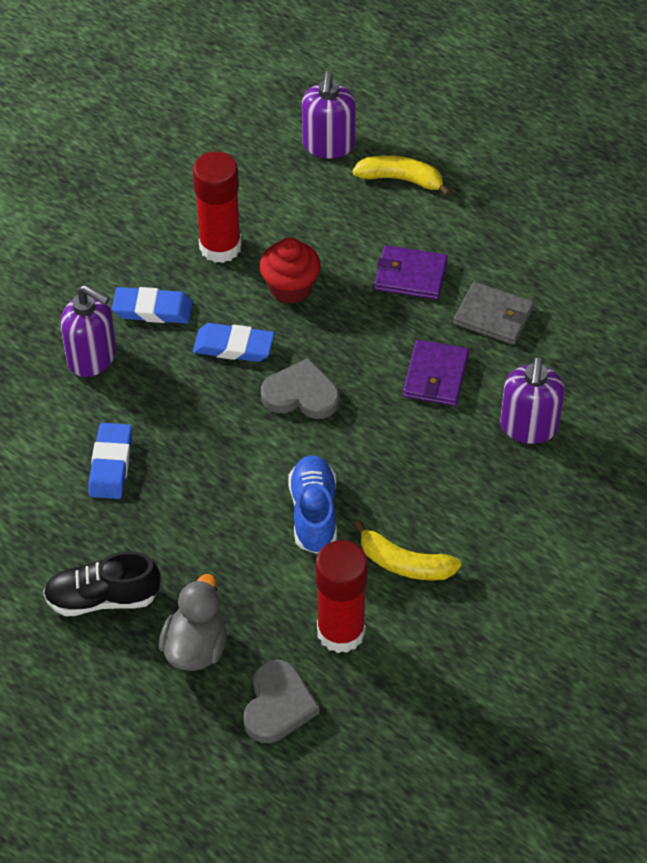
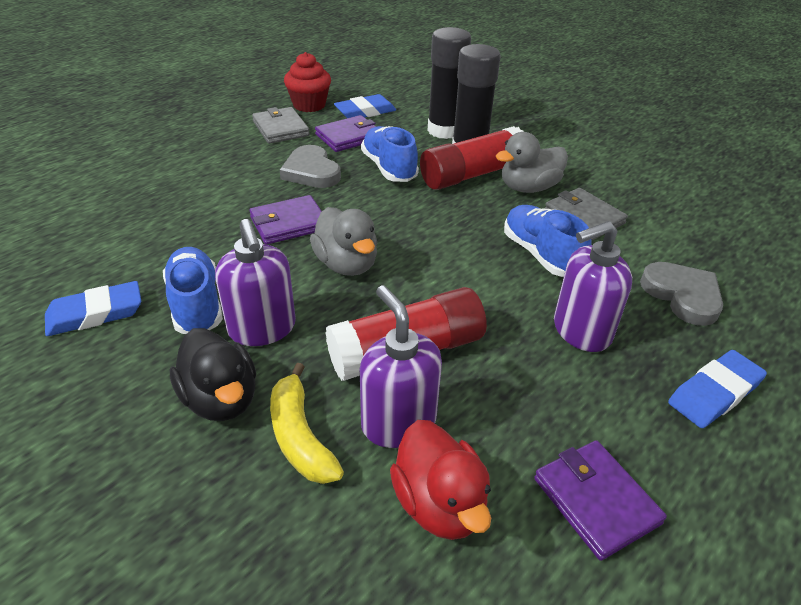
black duck: none = 0 -> [169,328,256,421] = 1
black glue stick: none = 0 -> [427,27,471,139] [452,44,501,144] = 2
black shoe: [43,551,160,616] = 1 -> none = 0
blue shoe: [288,455,337,554] = 1 -> [163,247,223,334] [361,126,419,182] [504,205,592,277] = 3
grey duck: [159,574,227,671] = 1 -> [310,207,377,276] [496,132,568,193] = 2
grey wallet: [454,282,534,345] = 1 -> [252,107,310,144] [544,188,628,240] = 2
purple wallet: [374,245,448,300] [403,340,469,406] = 2 -> [249,195,322,245] [315,115,376,152] [534,440,667,561] = 3
red duck: none = 0 -> [390,420,491,540] = 1
yellow banana: [352,155,451,196] [354,520,462,580] = 2 -> [270,363,344,484] = 1

